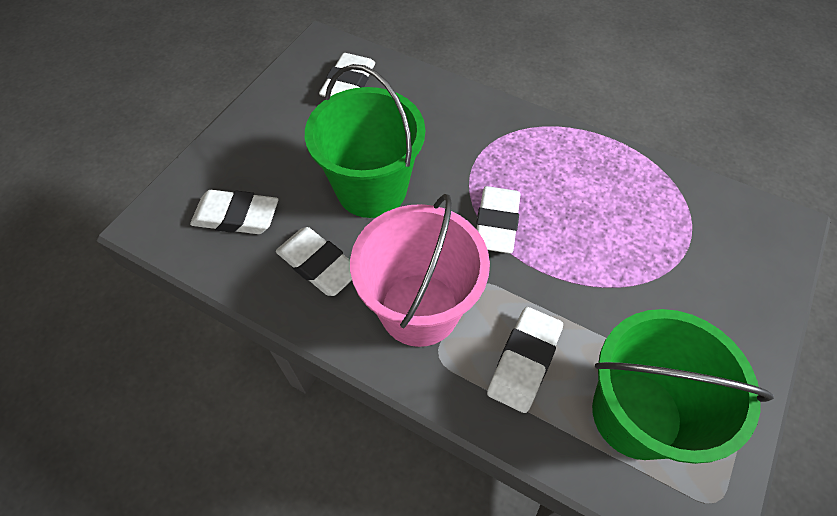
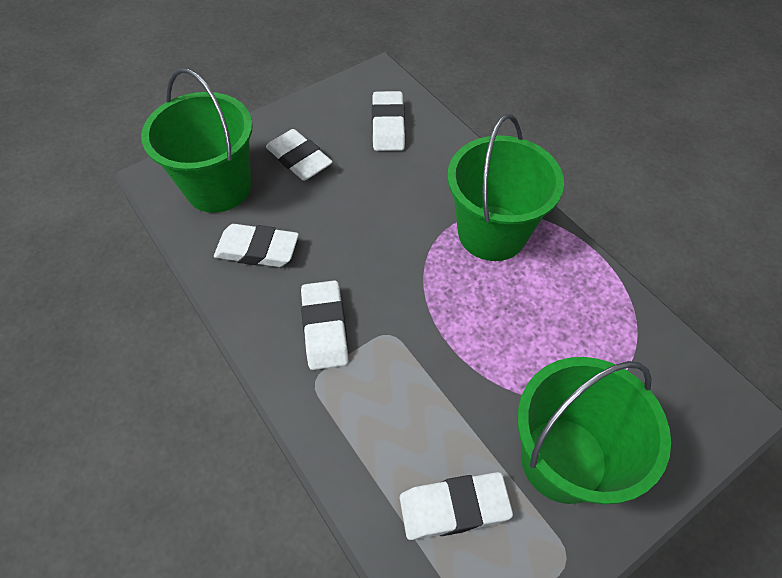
green bucket: [305,64,425,218] [592,309,774,464] = 2 -> [141,68,253,213] [447,114,564,261] [517,357,671,504] = 3
pink bucket: [350,194,490,347] = 1 -> none = 0

